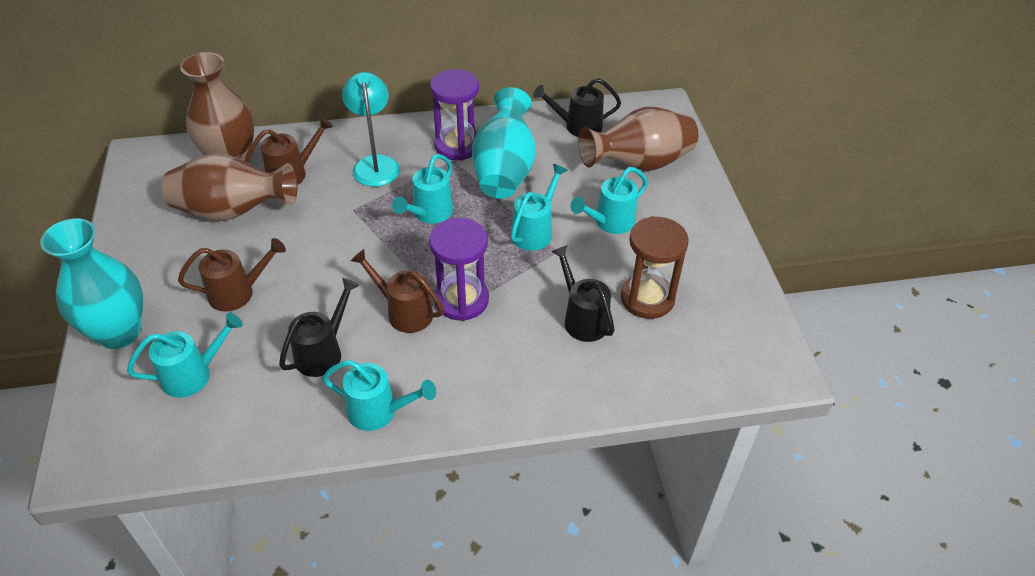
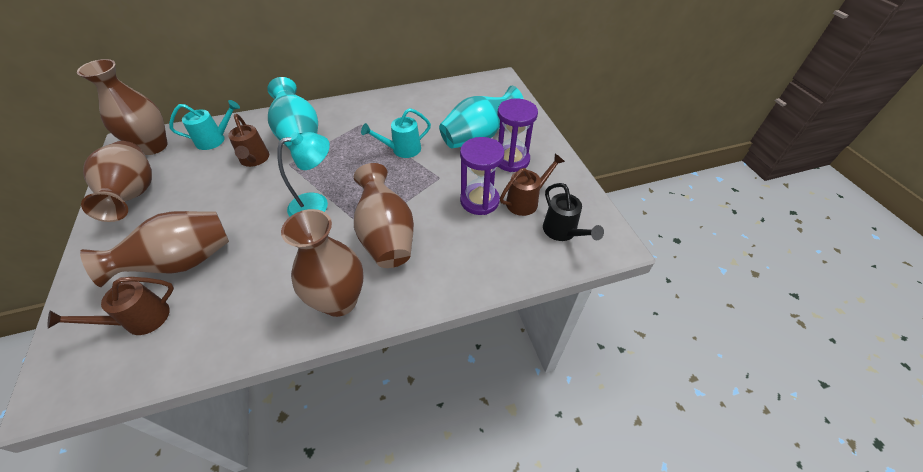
black watering can: [279,278,360,377] [533,78,621,137] [551,245,615,342] = 3 -> [543,183,604,241] = 1
brown hourglass: [621,216,689,319] = 1 -> none = 0
brown vase: [162,153,297,221] [180,52,254,162] [578,107,698,170] = 3 -> [77,59,168,155] [80,211,229,287] [81,141,152,222] [281,209,364,317] [354,163,414,268] = 5
turquoise watering can: [127,313,243,398] [322,360,436,431] [392,154,453,223] [511,164,568,251] [570,167,648,234] = 5 -> [169,100,240,150] [361,108,431,158] = 2

